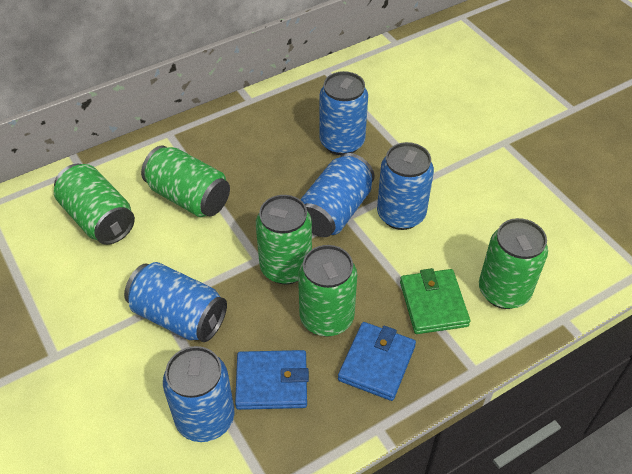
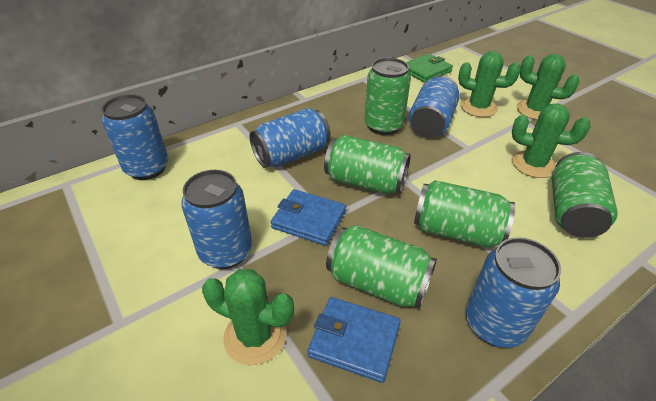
green cactus: none = 0 -> [202,269,294,365] [458,51,521,117] [512,104,591,178] [517,54,580,120] = 4

